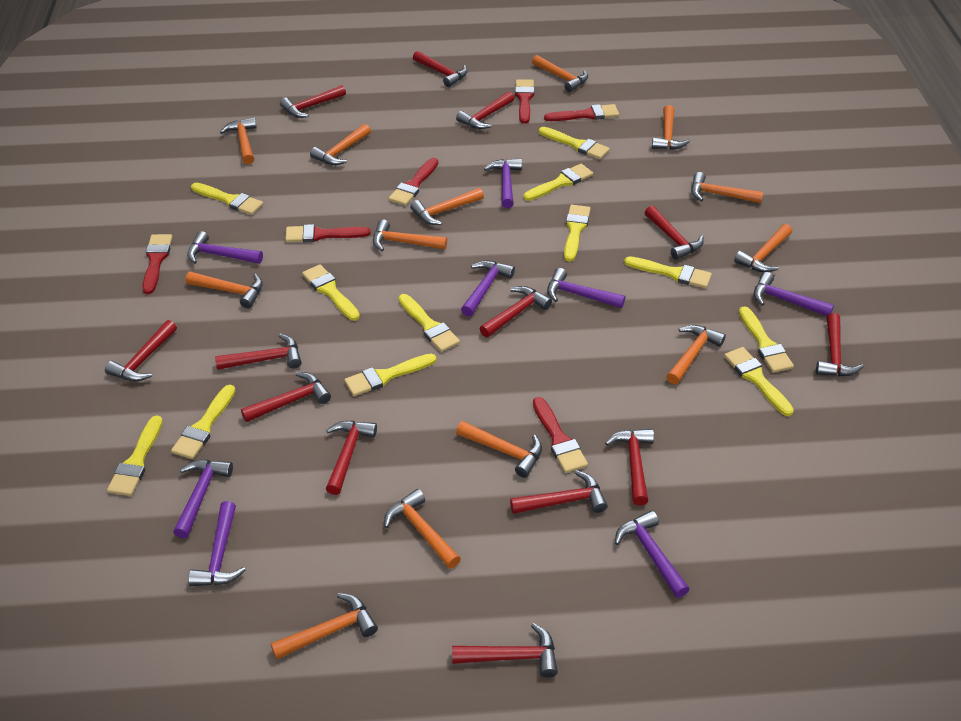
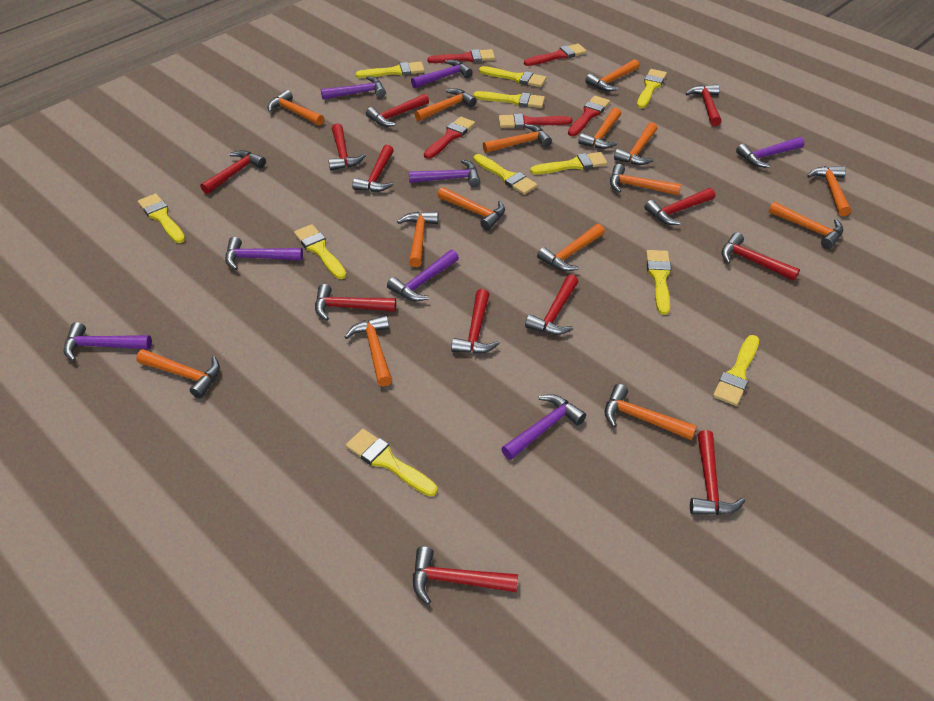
orange hammer: [186,272,263,308] [220,117,257,165] [270,593,378,660] [310,124,371,165] [373,219,447,251] [384,489,461,569] [410,188,484,225] [456,421,542,478] [532,55,588,92] [652,105,690,150] [666,325,726,385] [691,172,763,203] [734,224,792,272] = 13 -> [136,349,220,398] [268,90,324,126] [345,315,392,387] [397,212,439,267] [414,88,477,121] [437,187,505,230] [483,124,552,153] [537,224,605,271] [578,107,621,149] [585,59,639,91] [605,384,697,440] [610,164,681,196] [614,122,657,165] [769,202,843,249] [807,166,851,216] = 15
red brush: [142,234,172,294] [285,224,370,242] [388,158,438,206] [515,79,534,124] [533,397,588,473] [544,104,619,121] = 6 -> [424,117,475,159] [427,49,495,63] [499,113,572,128] [524,43,587,66] [568,96,610,136] = 5
red hammer: [105,320,177,382] [215,334,302,370] [241,372,331,422] [280,85,346,118] [326,421,377,495] [413,51,468,87] [452,623,558,678] [456,92,514,129] [479,286,552,338] [510,470,608,514] [605,429,654,506] [645,206,704,260] [816,313,864,376] = 13 -> [200,150,266,194] [315,284,396,321] [328,123,366,170] [352,145,394,192] [366,94,429,127] [413,546,518,605] [451,289,500,354] [525,275,579,335] [644,188,715,225] [686,84,721,126] [690,430,745,515] [721,232,800,281] = 12
yellow brush: [107,415,163,496] [171,385,236,459] [191,183,263,215] [302,264,360,321] [344,354,436,396] [398,294,460,352] [523,164,593,201] [539,127,610,159] [564,205,591,262] [624,256,712,288] [724,347,794,416] [739,306,794,373] = 12 -> [138,194,185,243] [294,224,347,279] [346,429,437,496] [355,61,425,78] [473,91,545,108] [473,154,537,195] [479,66,547,87] [530,152,607,174] [637,69,667,108] [646,250,671,315] [713,335,759,406] = 11

